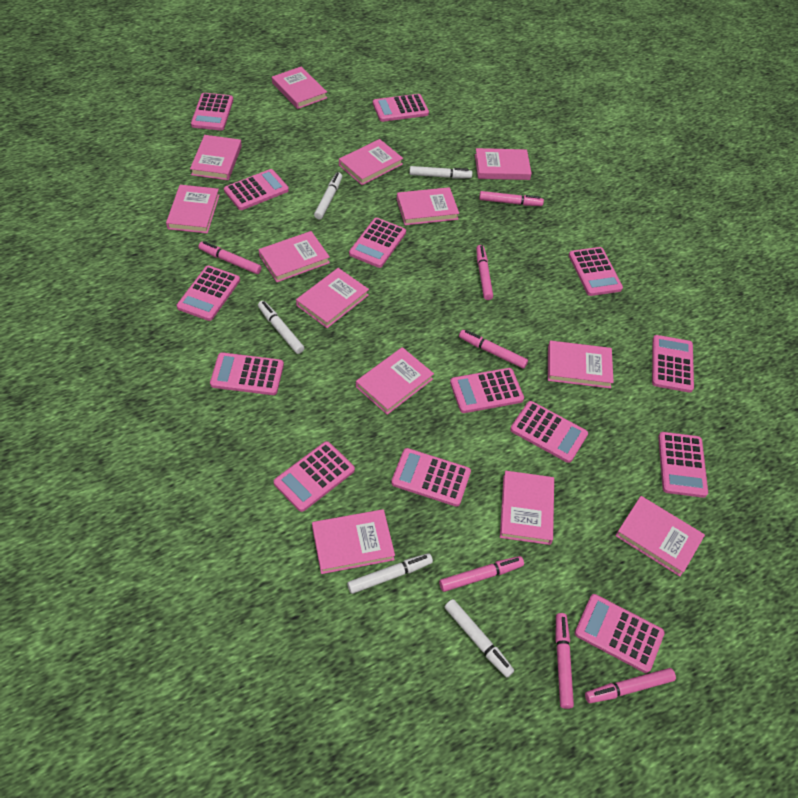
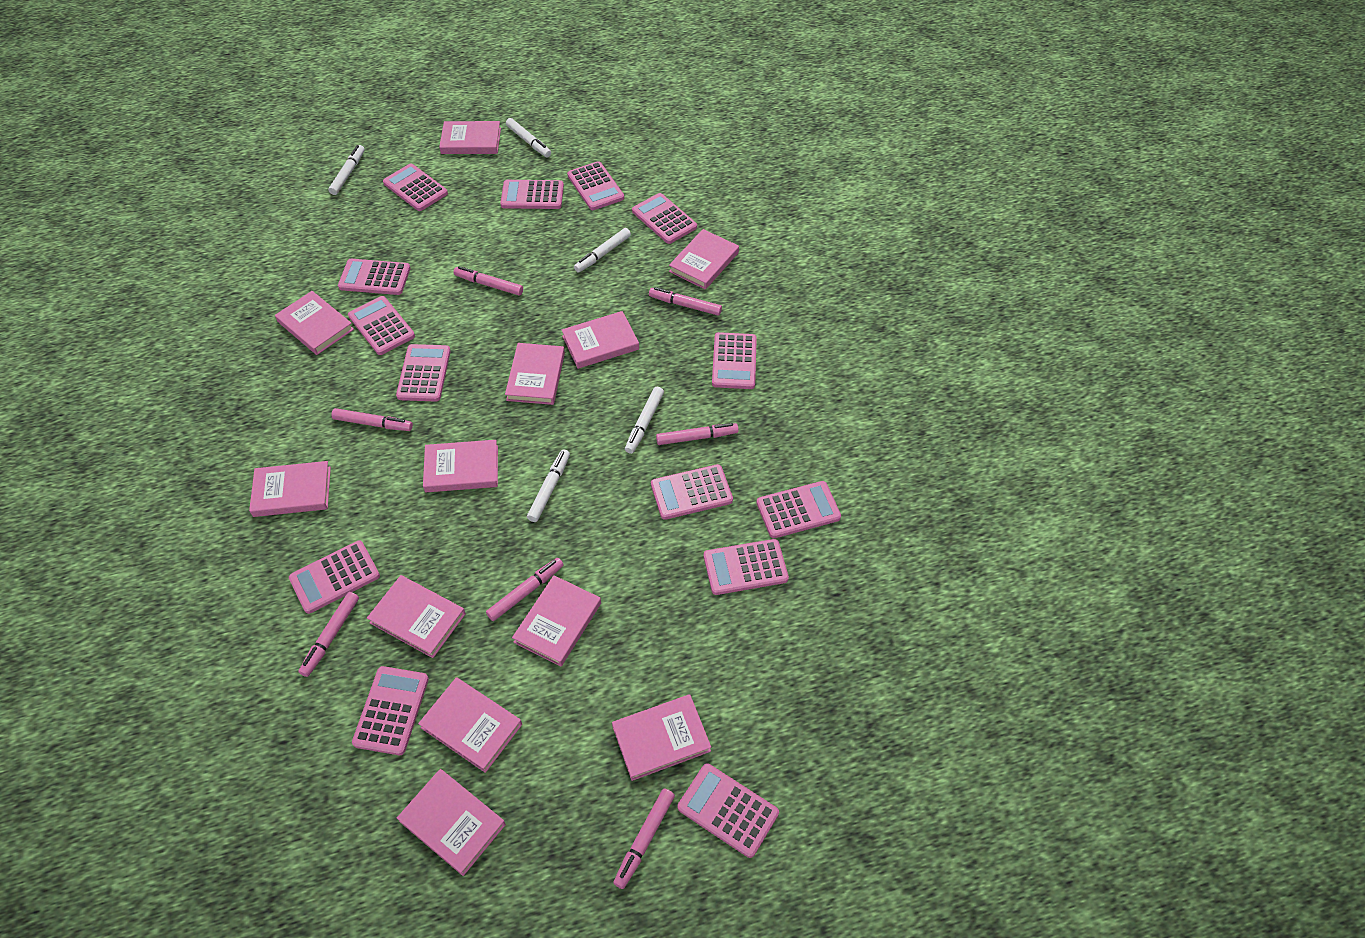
pink book: [166,185,220,233] [190,135,242,180] [259,231,330,282] [272,67,327,109] [296,268,369,328] [312,509,395,574] [339,139,403,185] [356,347,434,415] [397,187,459,225] [475,148,532,180] [500,471,554,545] [548,341,614,389] [615,496,705,577] = 13 -> [249,461,331,517] [275,291,354,355] [367,575,466,658] [397,769,506,876] [418,677,522,773] [423,440,498,492] [439,121,501,154] [505,343,565,405] [512,575,601,667] [562,311,639,369] [612,694,711,781] [669,229,739,289] = 12

